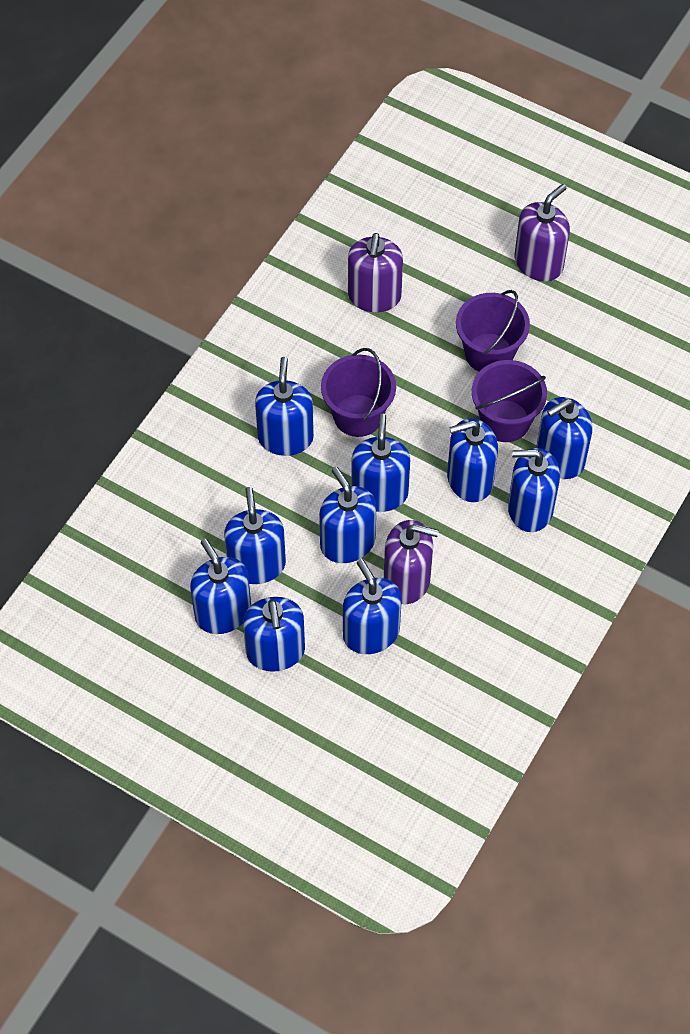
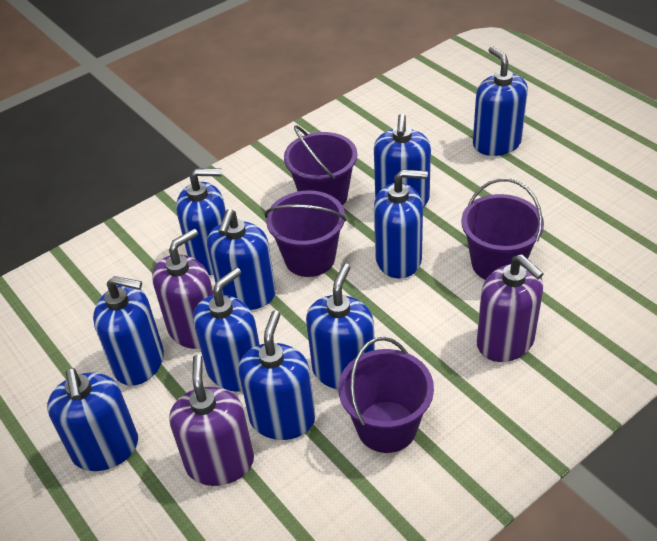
purple bucket: [321,348,396,437] [456,290,530,372] [472,360,547,442] = 3 -> [265,190,346,277] [284,125,357,206] [338,337,434,453] [461,179,544,280] = 4

